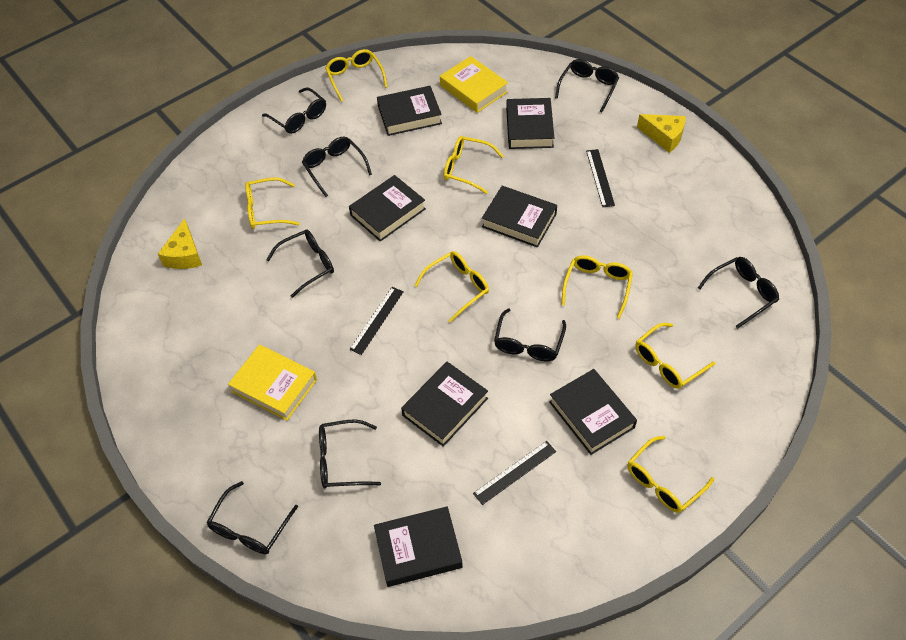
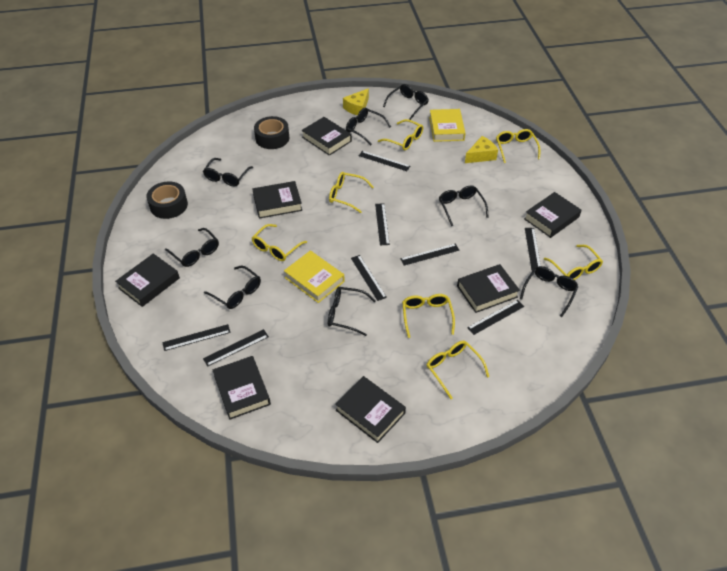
black ruler: [349,287,404,355] [473,441,556,505] [586,149,615,207] = 3 -> [162,324,231,351] [203,329,269,367] [351,255,387,301] [359,151,410,171] [375,203,390,245] [400,244,459,266] [467,300,524,335] [525,228,541,271] = 8
black tape: none = 0 -> [146,181,188,219] [254,116,289,149] = 2

